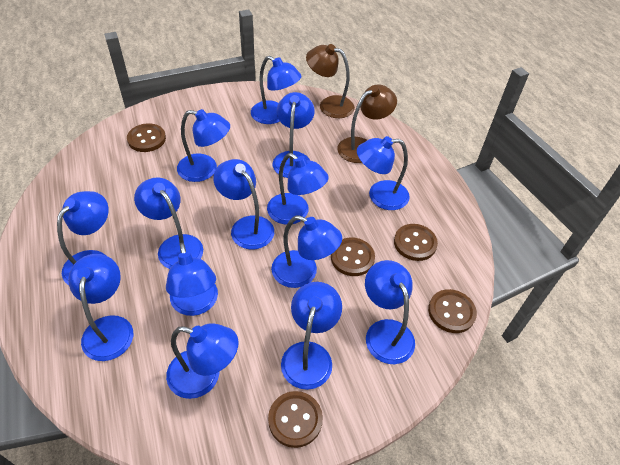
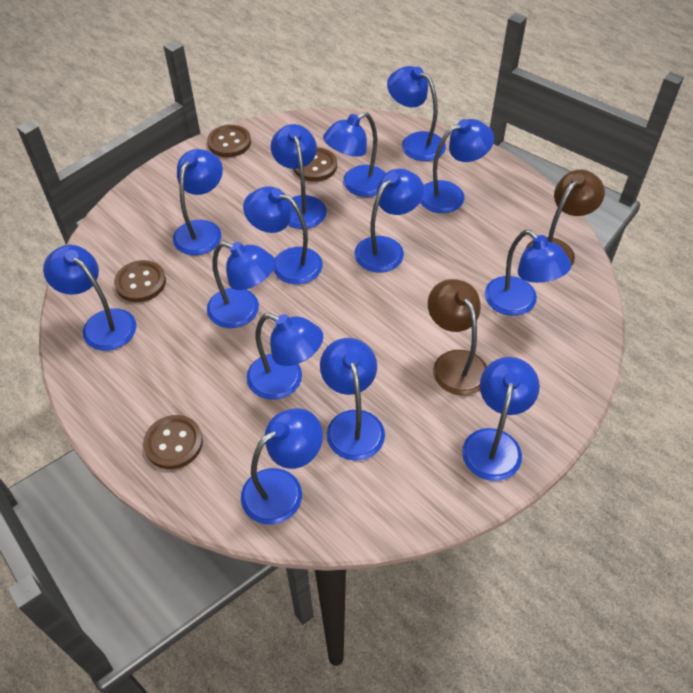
brown button: [127,123,166,152] [268,391,323,448] [331,237,375,276] [394,224,438,261] [428,289,477,333] = 5 -> [114,260,166,302] [143,415,203,469] [207,125,251,157] [293,147,337,182] = 4

